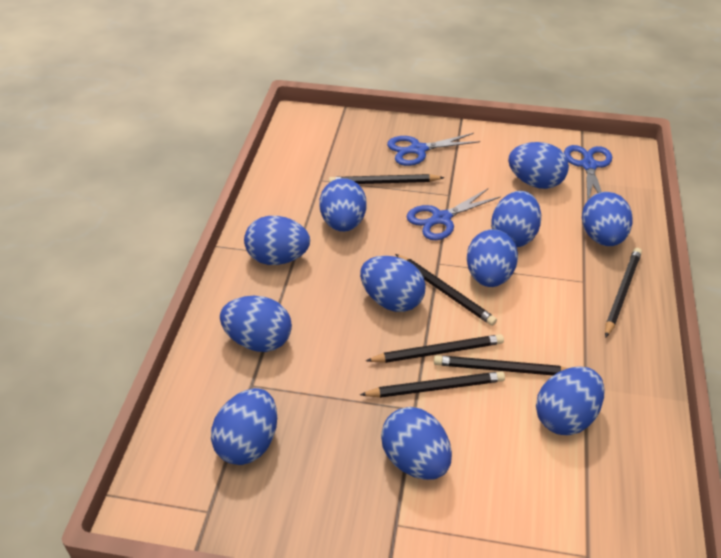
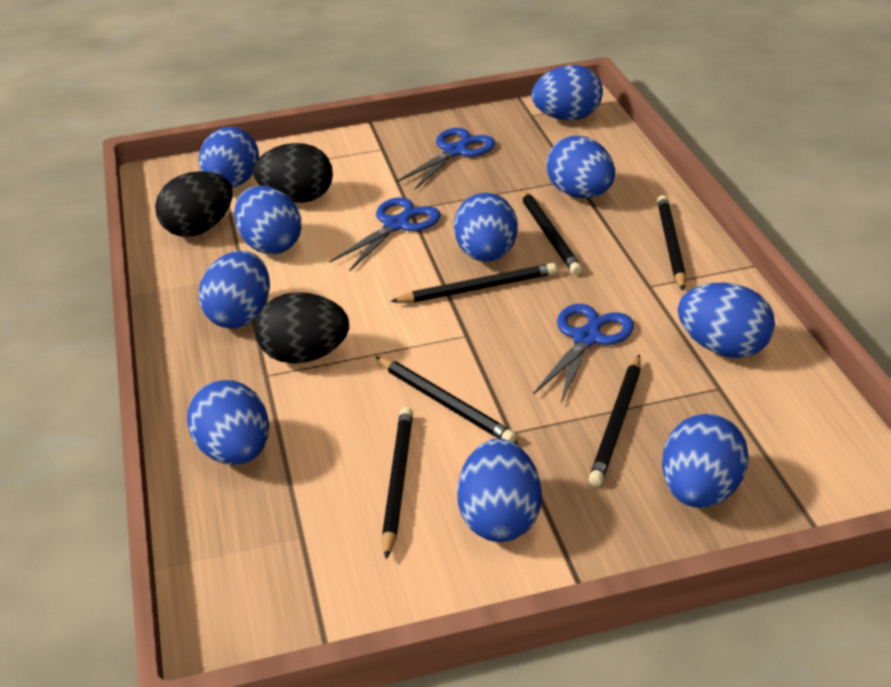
black egg: none = 0 -> [155,171,233,237] [253,143,333,203] [255,292,349,364] = 3
blue egg: [211,388,277,465] [220,296,292,352] [244,216,310,265] [319,178,367,232] [360,256,426,312] [381,407,452,480] [467,229,518,287] [491,191,541,247] [508,142,569,189] [536,366,605,436] [582,192,633,246] = 11 -> [187,380,269,465] [198,250,270,328] [199,127,259,188] [234,186,302,254] [454,193,518,262] [457,439,542,542] [531,65,603,120] [546,136,615,198] [662,414,749,508] [678,283,775,358] = 10

